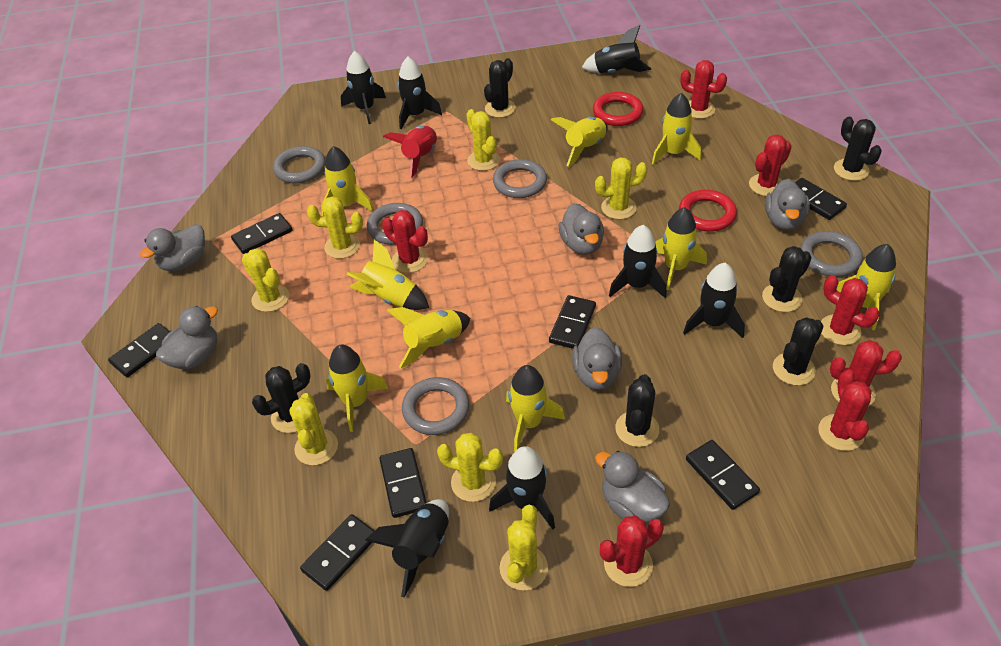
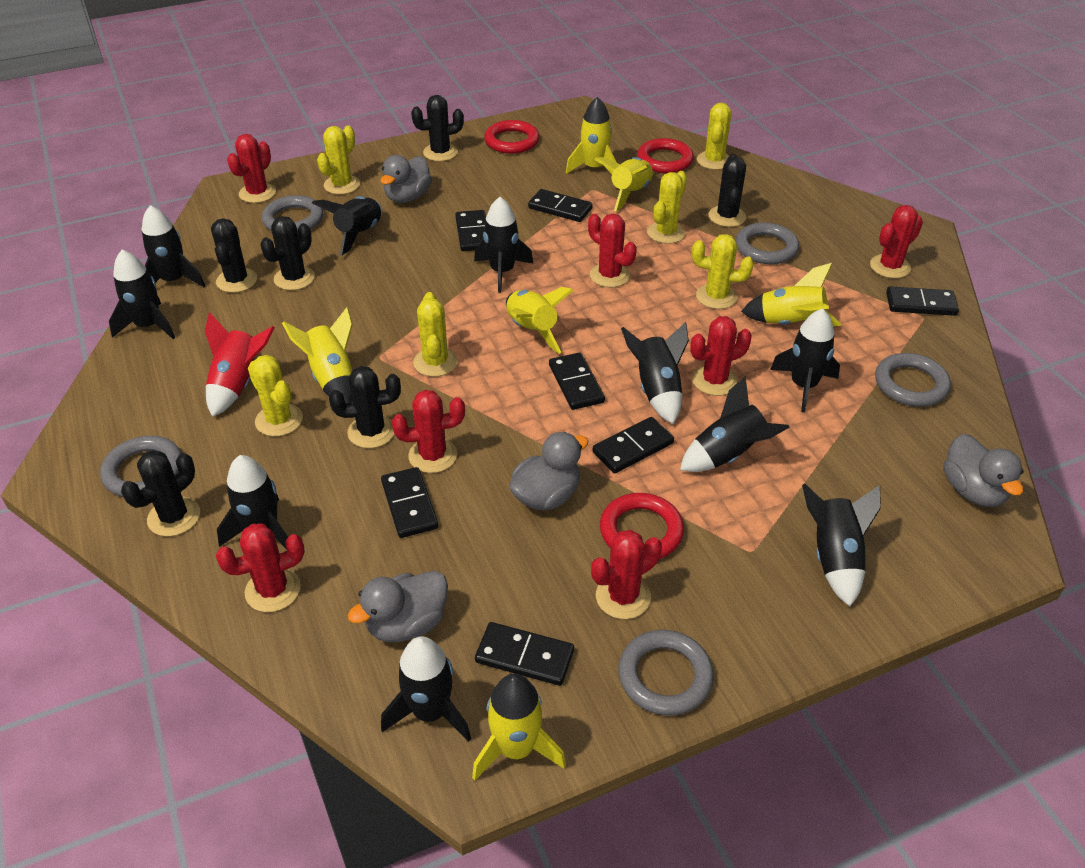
black rocket: [341,51,386,124] [365,499,449,597] [398,57,442,129] [489,446,555,529] [582,25,651,73] [609,225,667,298] [683,263,745,338] = 7 -> [109,250,175,339] [142,205,205,287] [217,455,288,550] [312,196,382,256] [381,636,471,742] [474,197,534,293] [621,322,689,424] [680,376,790,472] [770,309,840,413] [802,484,881,606] = 10
grey duck: [140,224,205,271] [156,306,218,369] [558,203,604,255] [572,327,622,390] [595,451,670,523] [765,179,810,230] = 6 -> [348,571,448,642] [381,155,432,203] [509,432,588,510] [943,434,1024,507] = 4
red ring: [593,92,643,126] [679,190,737,232] = 2 -> [484,120,539,154] [600,493,684,559] [637,138,694,173] = 3
yellow cactus: [242,248,289,312] [289,393,338,465] [307,196,363,259] [437,433,503,502] [466,109,500,171] [499,505,548,590] [595,157,647,219] = 7 -> [248,355,303,437] [317,125,360,195] [413,292,458,377] [647,171,687,244] [692,234,754,309] [697,103,731,170] = 6
yellow rocket: [321,146,374,216] [326,345,388,432] [347,239,429,310] [387,307,470,368] [506,365,565,451] [551,117,608,166] [652,93,701,165] [656,207,707,290] [837,244,896,330] = 9 -> [282,307,353,403] [472,674,566,781] [506,287,574,354] [566,97,617,174] [594,157,653,211] [741,263,842,326] = 6

